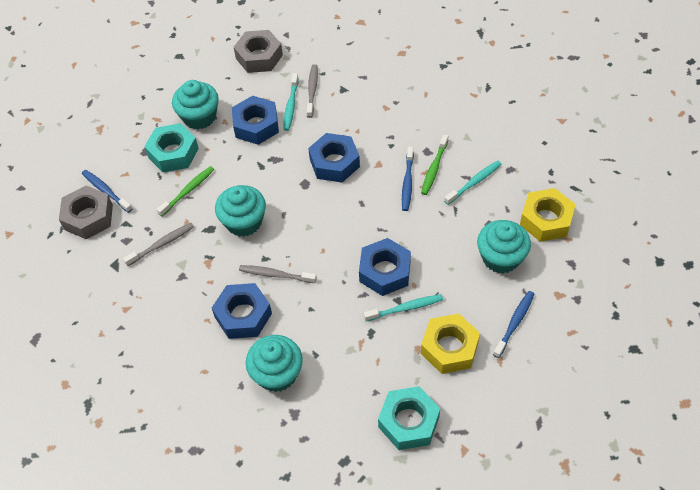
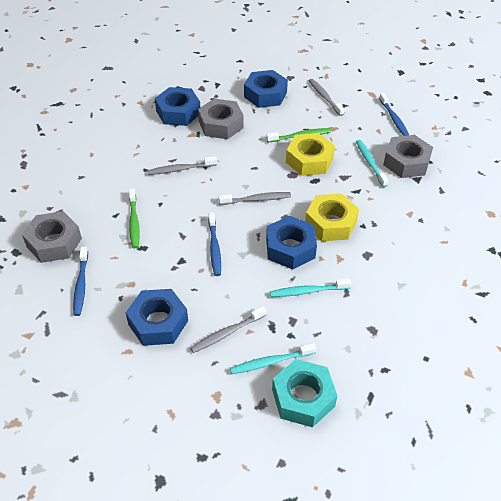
grey nut: [59,185,113,239] [234,30,283,73] = 2 -> [22,211,82,263] [198,99,244,139] [383,135,433,178] = 3
grey toothbrush: [123,223,194,266] [239,265,317,283] [307,64,318,118] = 3 -> [147,156,217,175] [190,306,267,353] [219,192,291,205] [309,79,345,116] = 4
turquoise cupcake: [172,80,219,129] [215,185,266,237] [246,335,303,392] [477,220,531,273] = 4 -> none = 0
turquoise nut: [144,123,199,172] [378,386,440,450] = 2 -> [272,359,337,427] = 1

